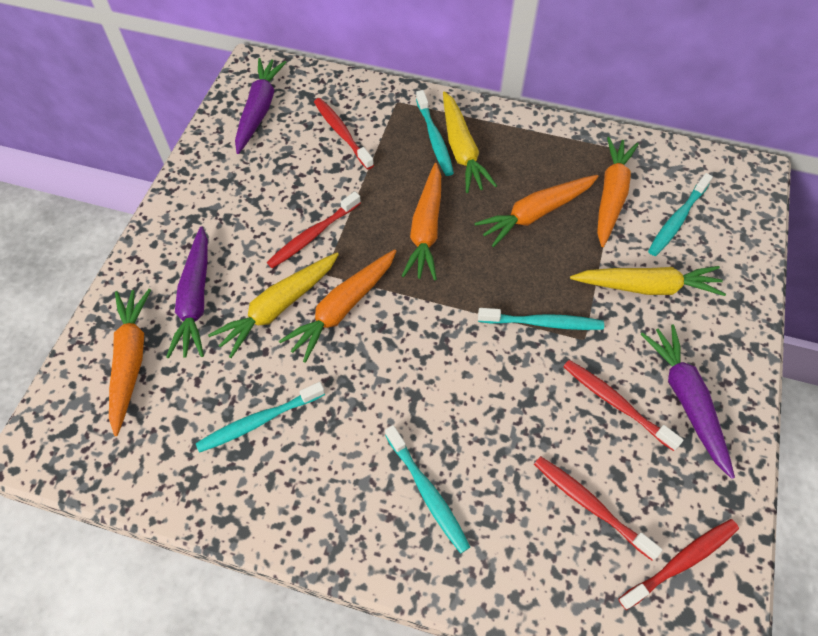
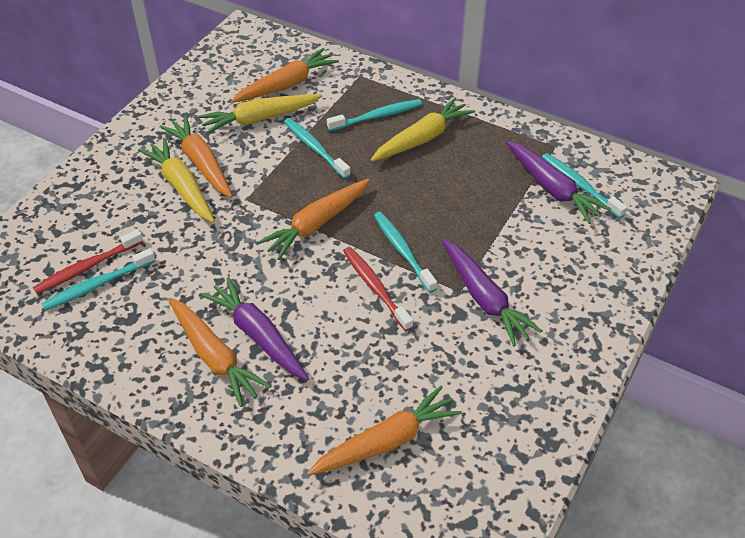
red toothbrush: [267,191,361,268] [314,98,374,170] [534,456,662,560] [563,360,683,451] [619,519,739,610] = 5 -> [33,229,143,294] [344,247,413,331] = 2

